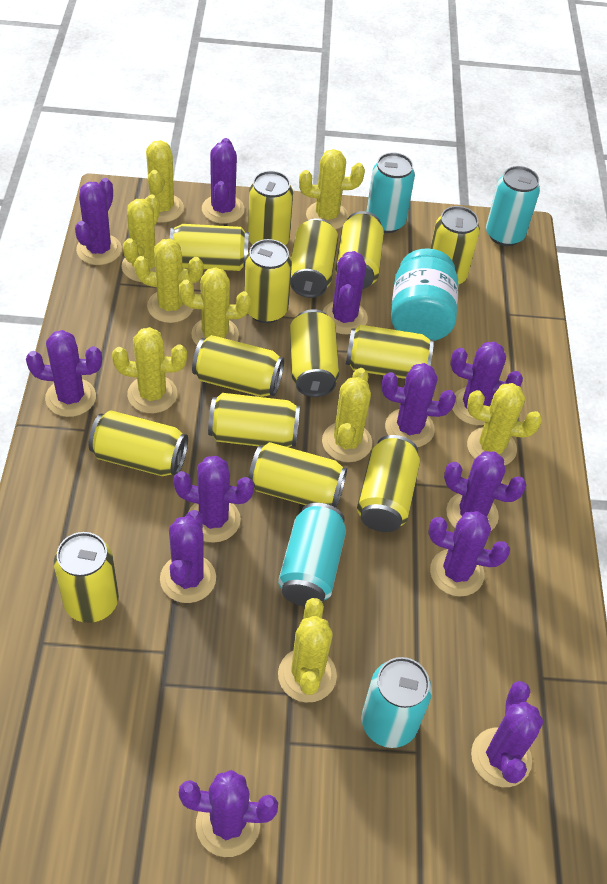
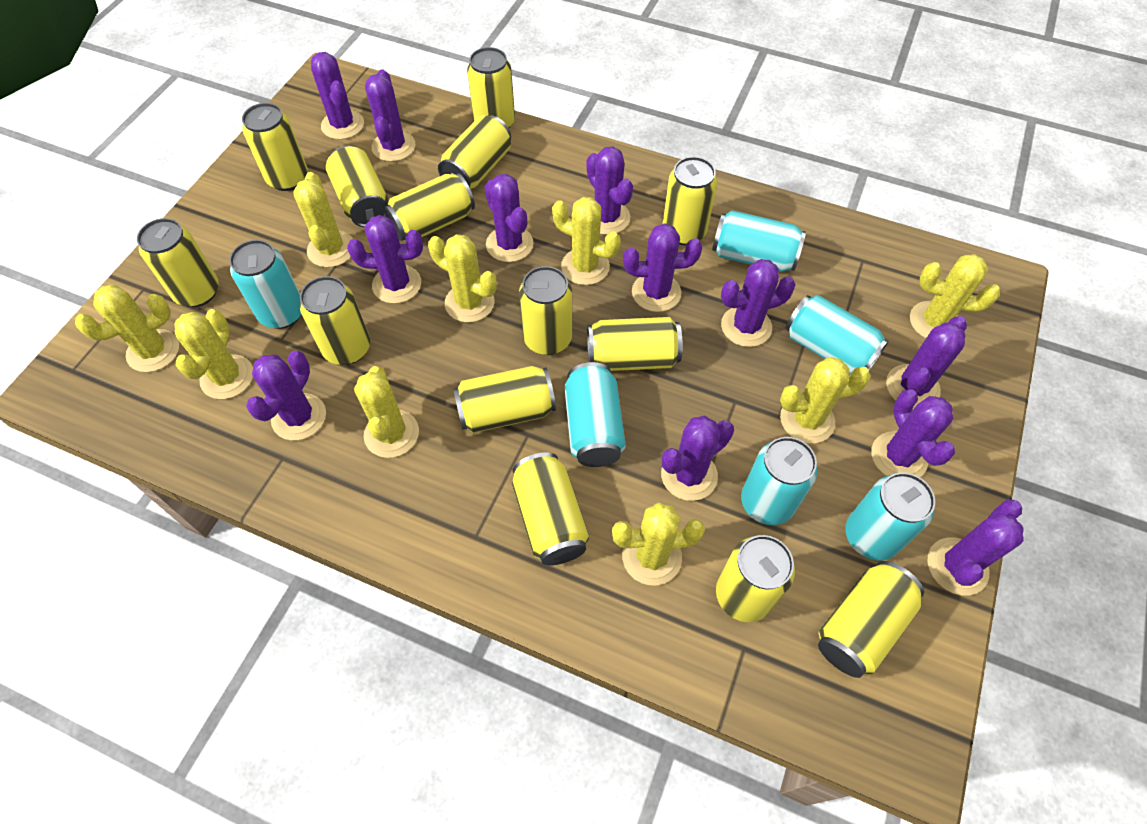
turquoise can: [278,503,346,607] [361,657,432,748] [366,153,415,233] [486,166,540,246] = 4 -> [229,240,301,329] [564,362,626,467] [712,210,806,272] [741,437,818,525] [786,295,889,374] [845,473,935,561] = 6
turquoise jar: [391,248,458,341] = 1 -> none = 0

